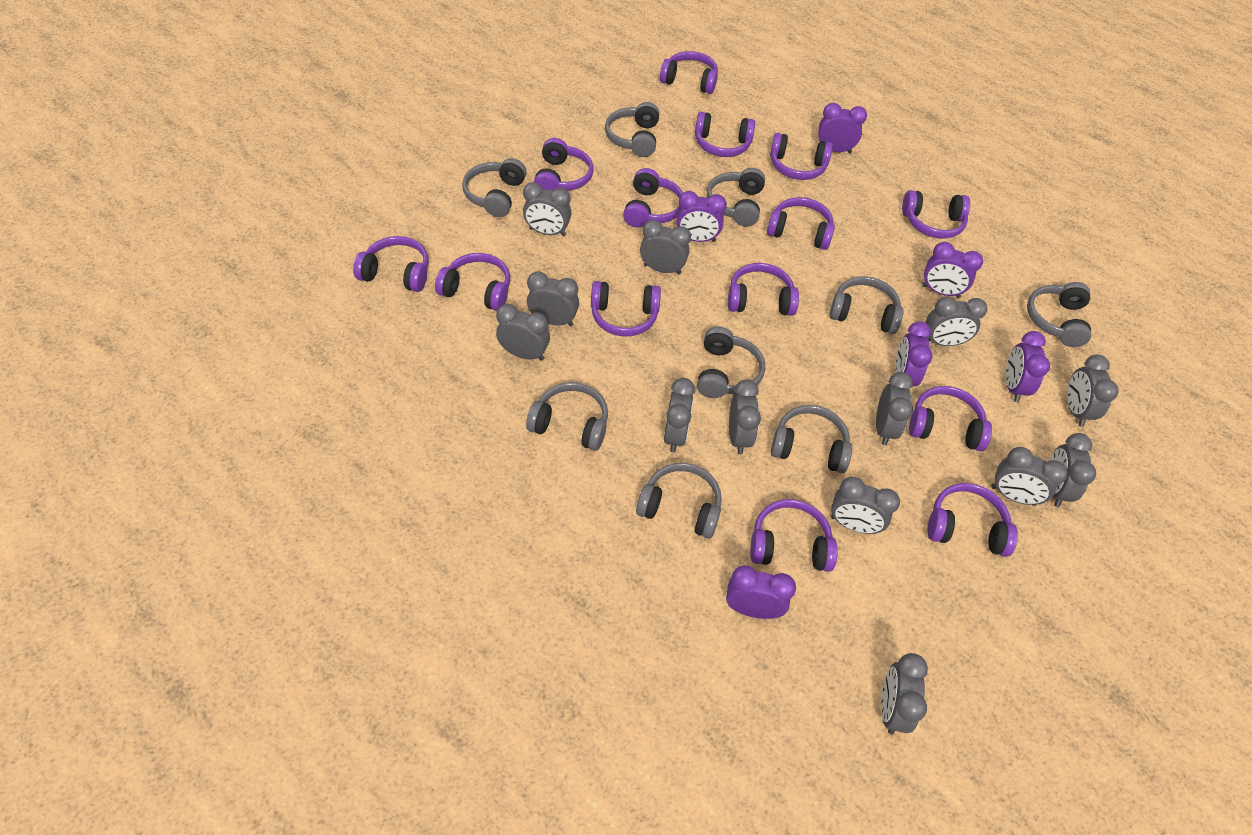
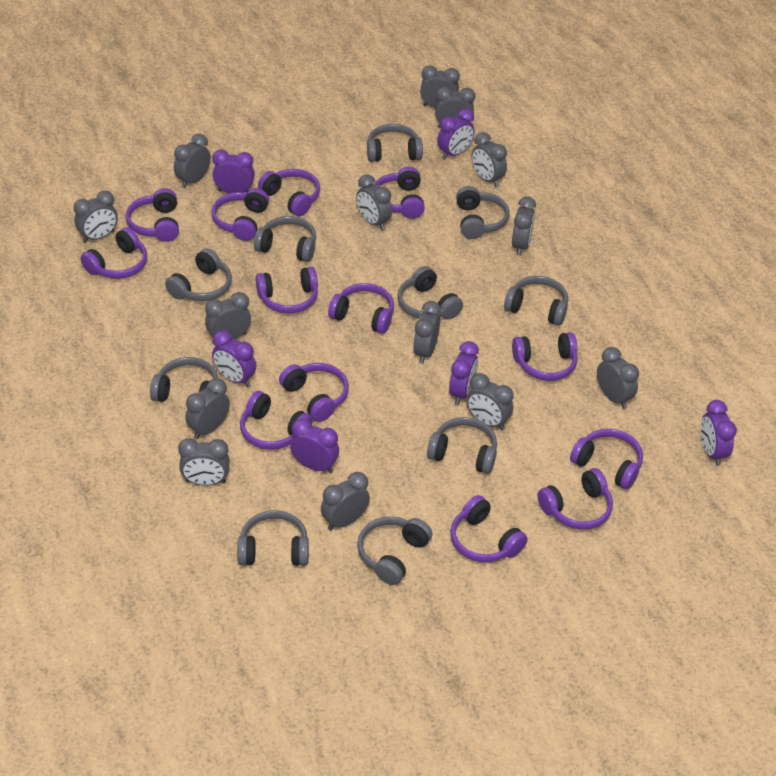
grey clock: [496,304,550,361] [523,182,571,236] [527,271,579,326] [640,220,691,274] [664,378,695,453] [729,379,761,454] [831,477,900,534] [876,372,913,445] [881,653,928,735] [926,297,988,346] [991,447,1068,506] [1050,433,1096,507] [1067,355,1119,427] = 13 -> [74,191,118,243] [174,133,211,188] [178,438,230,486] [185,378,230,439] [205,292,251,343] [321,472,370,531] [356,174,392,231] [413,301,441,364] [420,65,460,108] [435,87,475,128] [467,373,514,430] [472,132,507,187] [512,197,536,256] [597,347,639,409] = 14
grey headphones: [462,158,527,217] [526,382,608,451] [605,102,659,157] [636,463,722,539] [697,327,765,398] [707,168,765,227] [771,405,852,473] [830,276,904,334] [1027,282,1091,347] = 9 -> [150,357,218,402] [165,248,232,301] [237,510,309,566] [254,216,316,262] [357,516,432,585] [367,124,423,162] [397,266,463,319] [427,417,497,474] [456,186,510,239] [504,276,568,326] = 10
purple headphones: [353,236,429,292] [435,253,510,311] [534,138,593,191] [591,281,661,336] [623,168,683,228] [660,51,718,94] [695,112,755,157] [728,263,799,316] [750,499,838,572] [767,197,835,250] [770,133,833,180] [902,190,970,239] [909,386,992,451] [927,483,1018,557] = 14 -> [81,227,147,279] [125,188,179,242] [211,188,269,241] [240,391,313,450] [255,267,318,314] [258,169,320,216] [279,363,349,422] [328,283,394,334] [375,167,425,219] [450,495,528,563] [512,332,578,381] [538,468,613,530] [570,429,643,489] = 13

